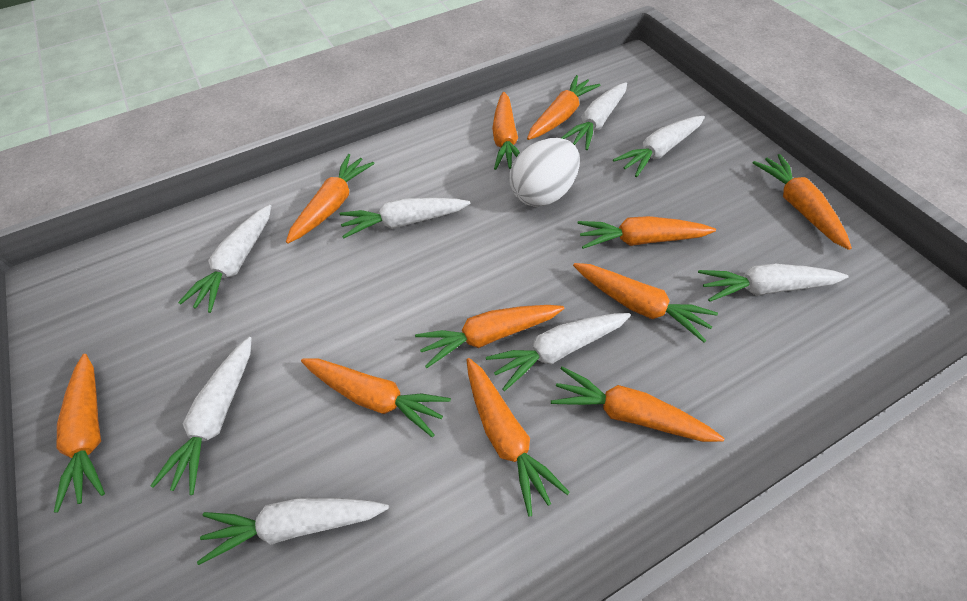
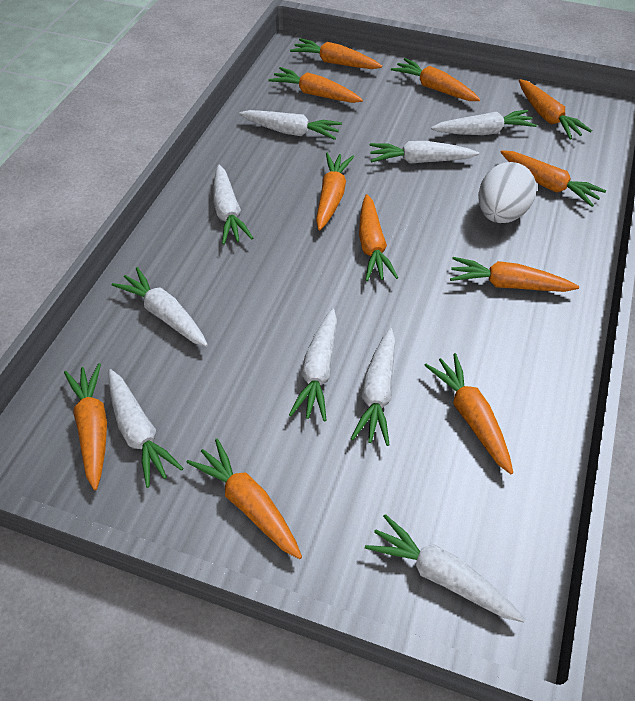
white carrot: [150,337,252,495] [178,205,271,313] [197,498,389,565] [340,198,470,238] [486,313,631,391] [561,82,627,150] [613,116,705,177] [698,264,849,302] = 8 -> [109,369,184,488] [112,267,208,347] [213,165,253,245] [239,110,342,140] [289,308,337,421] [351,328,395,446] [365,514,525,622] [370,141,479,164] [431,110,537,135] = 9

